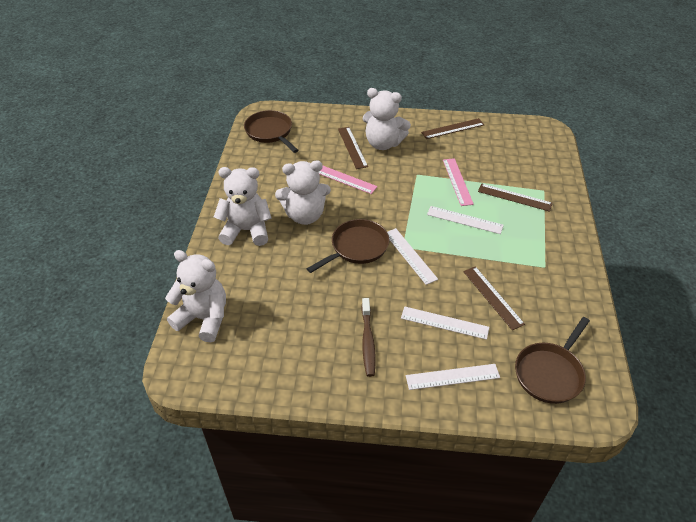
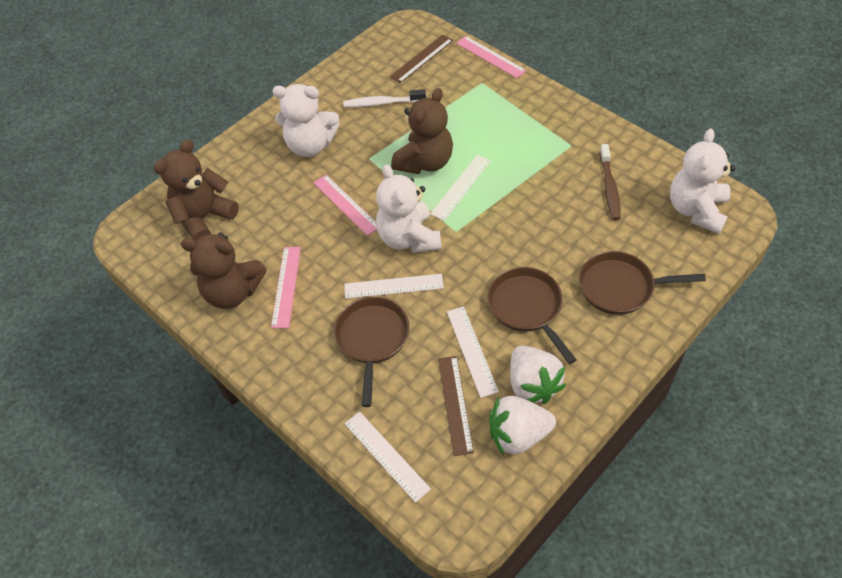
brown ruler: [338,127,368,169] [421,118,484,139] [463,266,525,330] [478,184,553,212] = 4 -> [390,34,453,83] [438,356,474,456] = 2
brown teddy bear: none = 0 -> [154,139,239,241] [181,232,267,309] [391,88,453,174] = 3
pink ruler: [319,165,378,194] [443,158,474,206] = 2 -> [271,247,301,328] [313,175,377,236] [456,36,527,78] = 3
white strawberry: none = 0 -> [489,396,556,456] [510,346,566,404] = 2
white teddy bear: [165,250,226,342] [214,167,271,246] [275,161,331,225] [363,88,411,150] = 4 -> [272,84,339,157] [376,164,441,253] [670,128,735,234] = 3
white toothbrush: none = 0 -> [343,89,426,107] = 1

